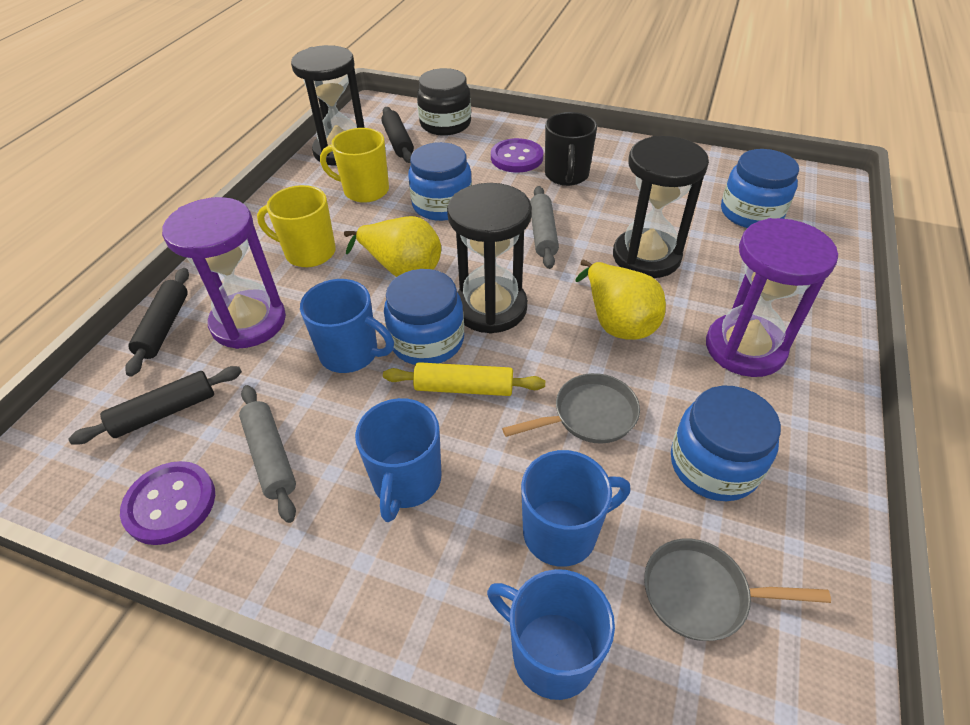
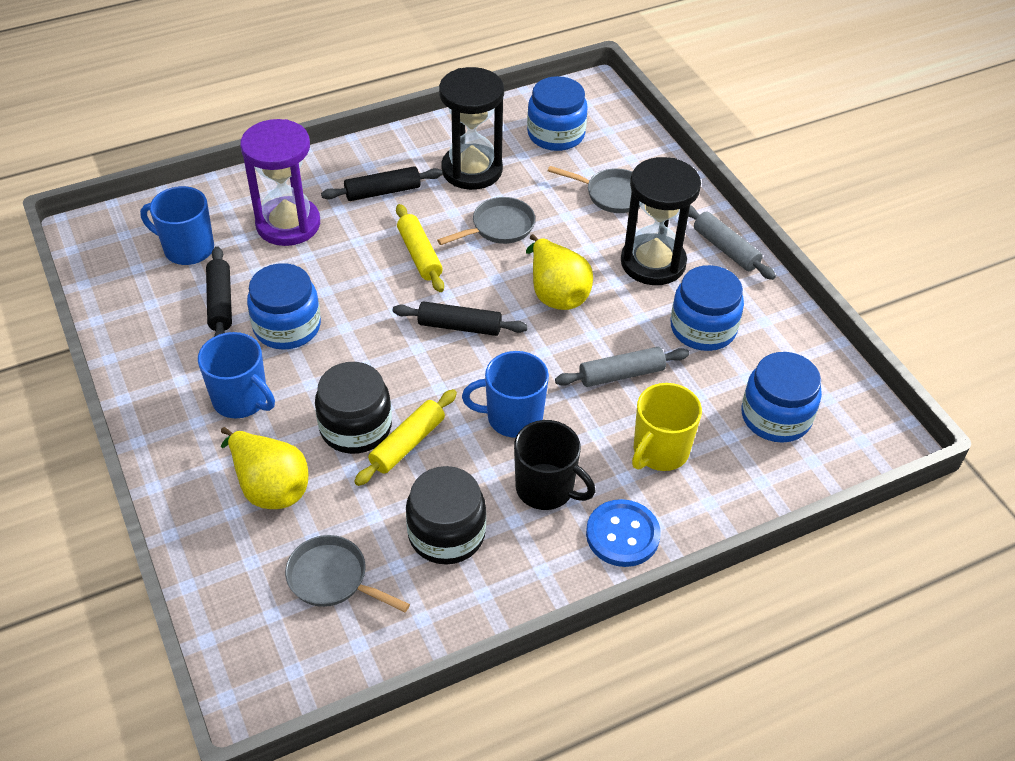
black hourglass: [291,45,365,166] [447,183,532,334] [613,136,709,278] = 3 -> [439,67,504,190] [621,157,701,285] = 2
black jar: [417,68,471,136] = 1 -> [315,362,392,454] [406,466,486,565] = 2
blue button: none = 0 -> [586,499,661,567] = 1
blue mug: [300,279,394,373] [355,398,442,522] [487,569,615,700] [521,450,631,567] = 4 -> [140,186,214,265] [198,332,275,418] [462,351,549,438] = 3
grey pan: [502,373,640,444] [644,538,831,641] = 2 -> [285,535,410,612] [437,197,535,245] [548,166,640,213] = 3
purple button: [120,461,215,545] [491,138,543,172] = 2 -> none = 0
purple hourglass: [162,197,286,349] [706,218,838,377] = 2 -> [240,119,320,246] = 1
yellow mug: [257,185,336,267] [320,128,389,203] = 2 -> [632,383,702,471] = 1
yellow rolling pin: [383,362,545,396] = 1 -> [354,389,457,486] [396,204,444,292] = 2

